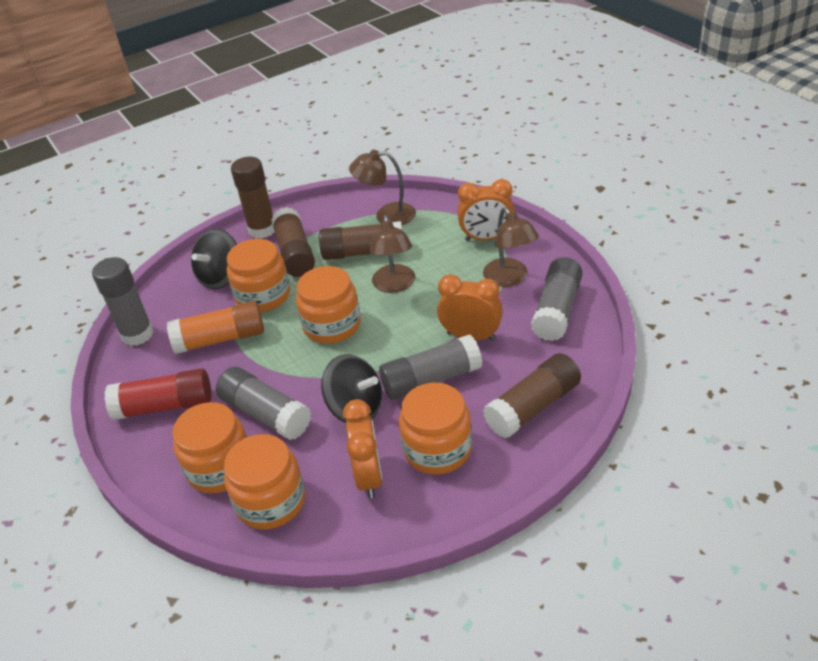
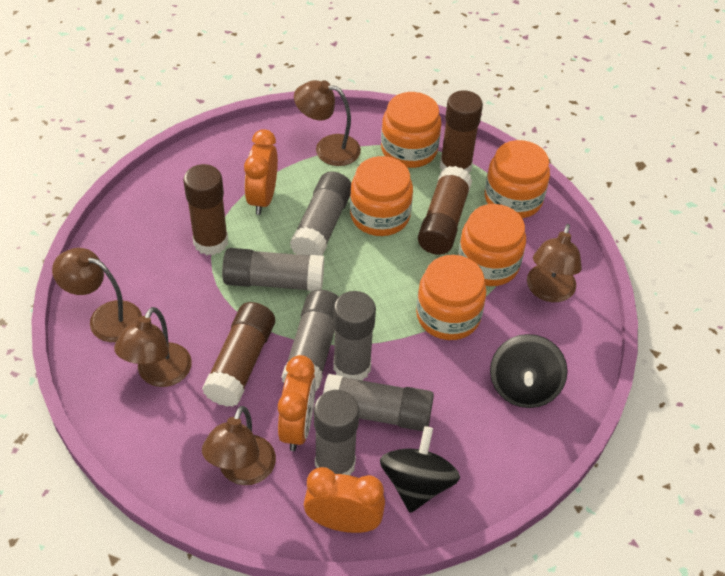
brown lamp: [349,150,416,225] [369,215,415,293] [483,207,539,287] = 3 -> [52,248,142,342] [114,307,192,387] [202,406,276,485] [294,80,361,166] [527,224,582,302] = 5
grey glue stick: [92,257,154,346] [216,367,311,440] [379,335,482,400] [531,257,583,341] = 4 -> [222,248,324,291] [281,290,339,391] [290,171,351,256] [314,390,359,476] [323,374,434,431] [333,291,376,381] = 6
orange glue stick: [167,301,264,354] = 1 -> none = 0
red glue stick: [104,368,212,420] = 1 -> none = 0

